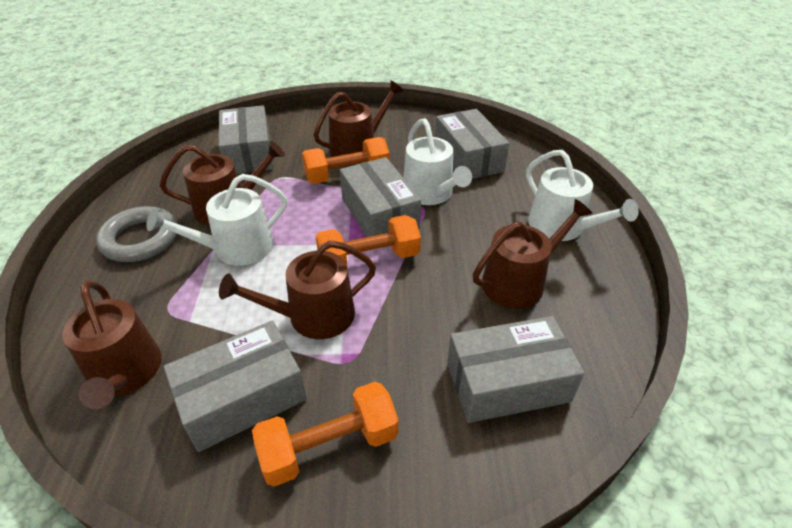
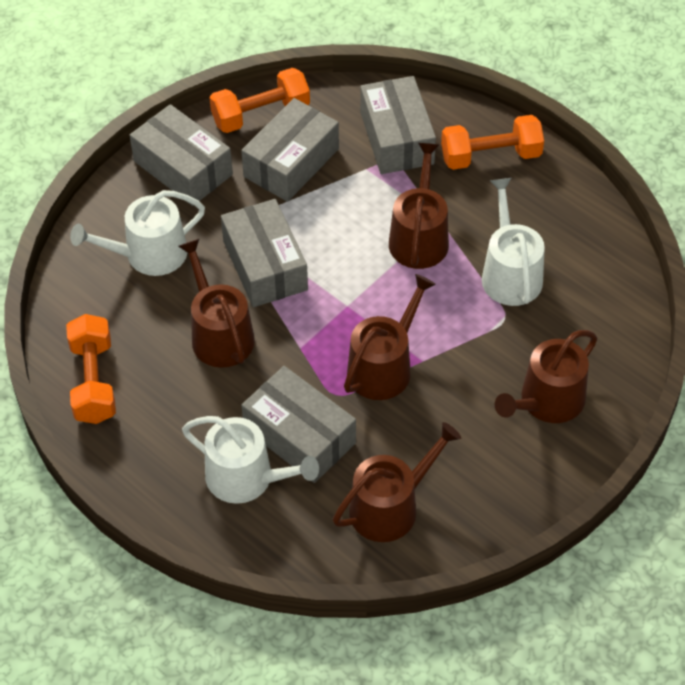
grey ring: [96,206,177,262] = 1 -> none = 0

